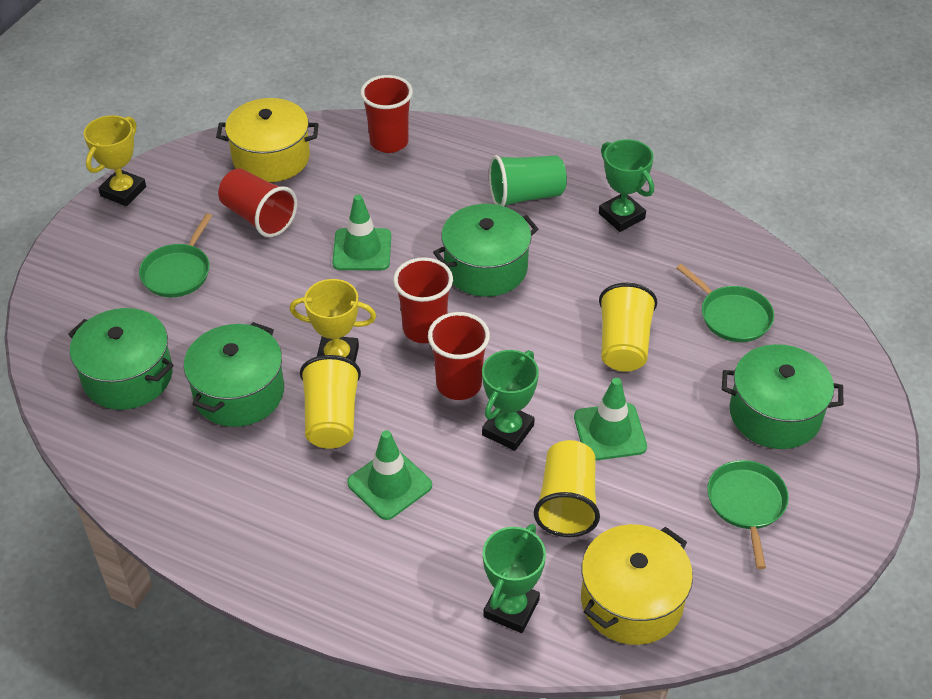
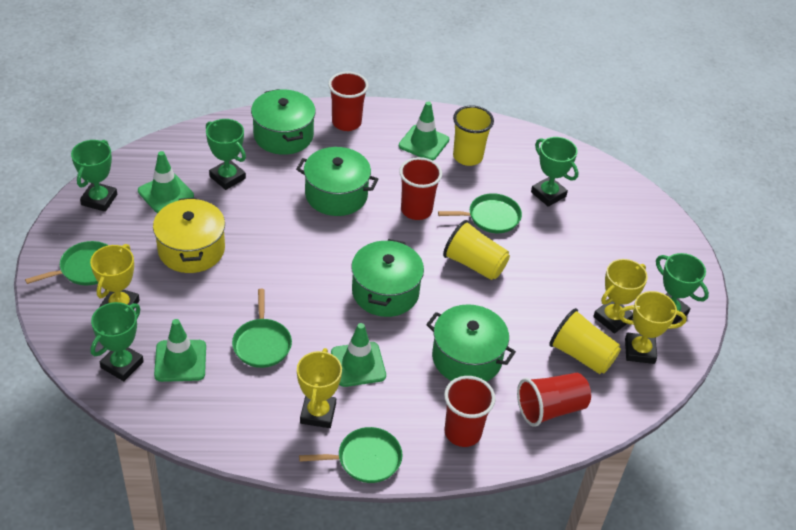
green cup: [489,155,567,206] = 1 -> none = 0
green pan: [139,213,212,298] [677,264,774,342] [707,460,789,569] = 3 -> [25,241,108,285] [232,289,292,368] [299,427,402,483] [438,193,522,233] = 4
green traffic cone: [332,195,391,270] [347,430,432,520] [574,378,647,461] = 3 -> [138,151,194,213] [154,319,206,382] [331,323,386,387] [399,102,449,160] = 4
green trophy: [482,350,539,451] [483,524,546,633] [599,139,654,232] = 3 -> [71,140,117,212] [91,302,144,381] [206,119,246,190] [531,137,578,207] [656,253,709,324] = 5
yellow pot: [216,98,319,182] [581,524,693,645] = 2 -> [153,198,225,273] = 1
yellow trophy: [84,115,146,206] [290,279,376,362] = 2 -> [90,244,140,309] [297,348,342,428] [593,259,648,334] [618,291,687,364] = 4

